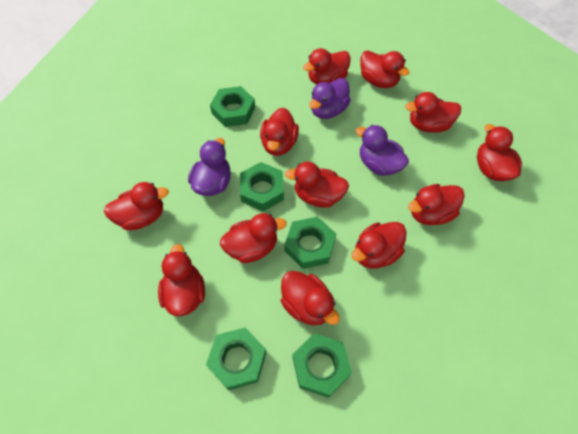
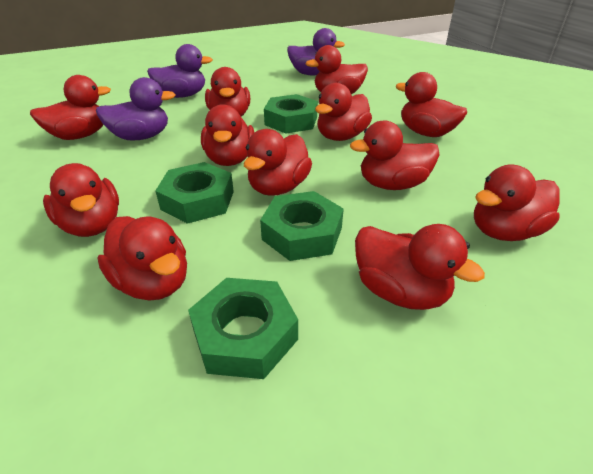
green nut: [206,328,266,390] [210,86,255,127] [240,162,284,211] [284,217,336,269] [293,333,352,398] = 5 -> [155,162,234,224] [188,278,298,379] [260,191,344,261] [264,94,318,134] = 4

